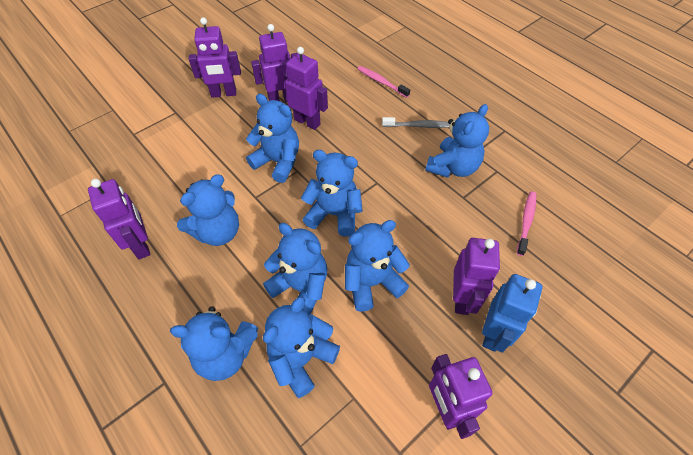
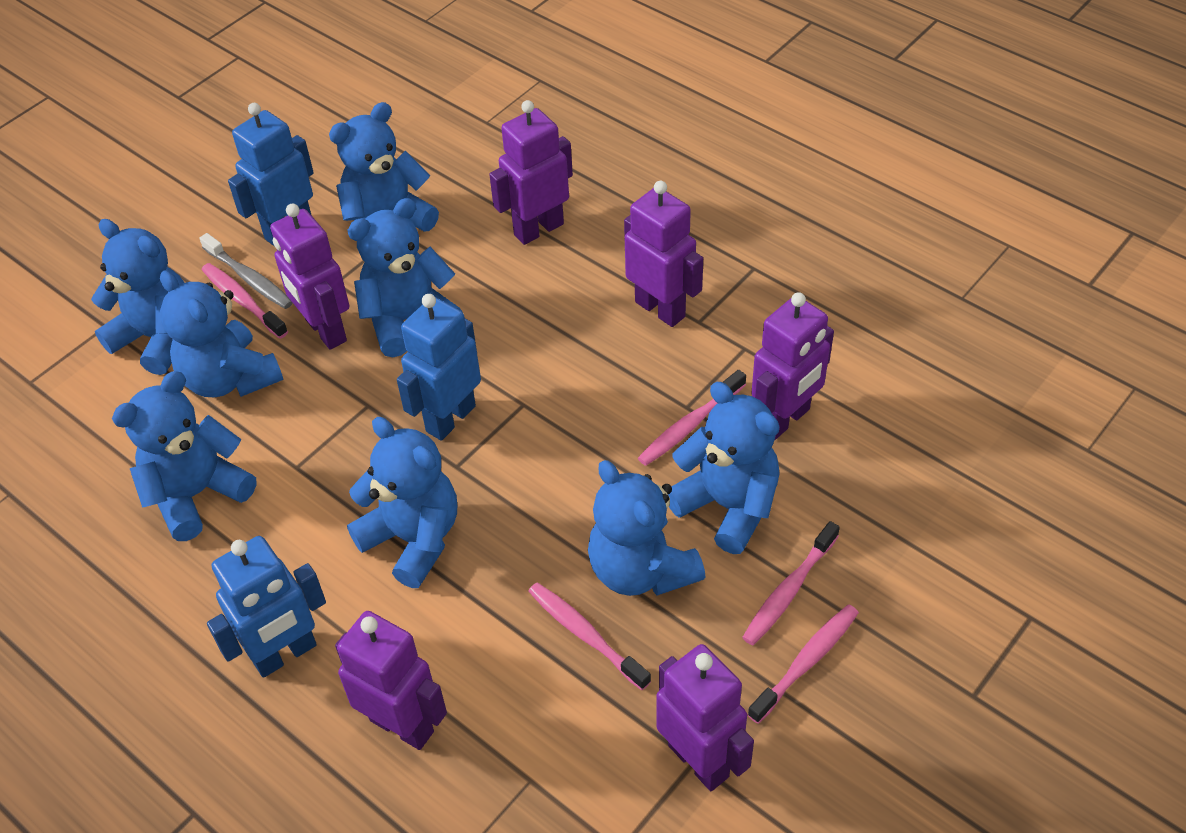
blue robot: [482,274,542,353] = 1 -> [207,536,326,678] [228,103,314,246] [397,294,481,441] = 3
pink toothbrush: [358,66,410,98] [517,191,536,256] = 2 -> [202,263,288,339] [528,583,651,690] [638,370,746,466] [742,521,840,645] [747,604,859,724] = 5

